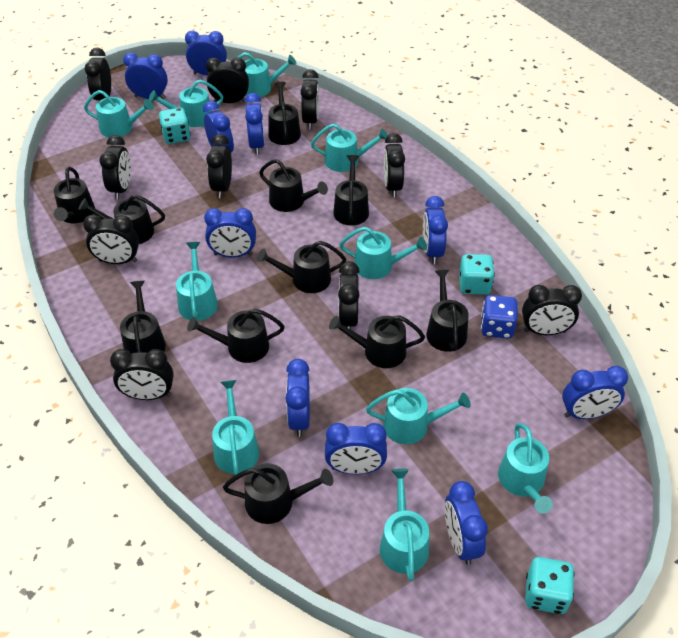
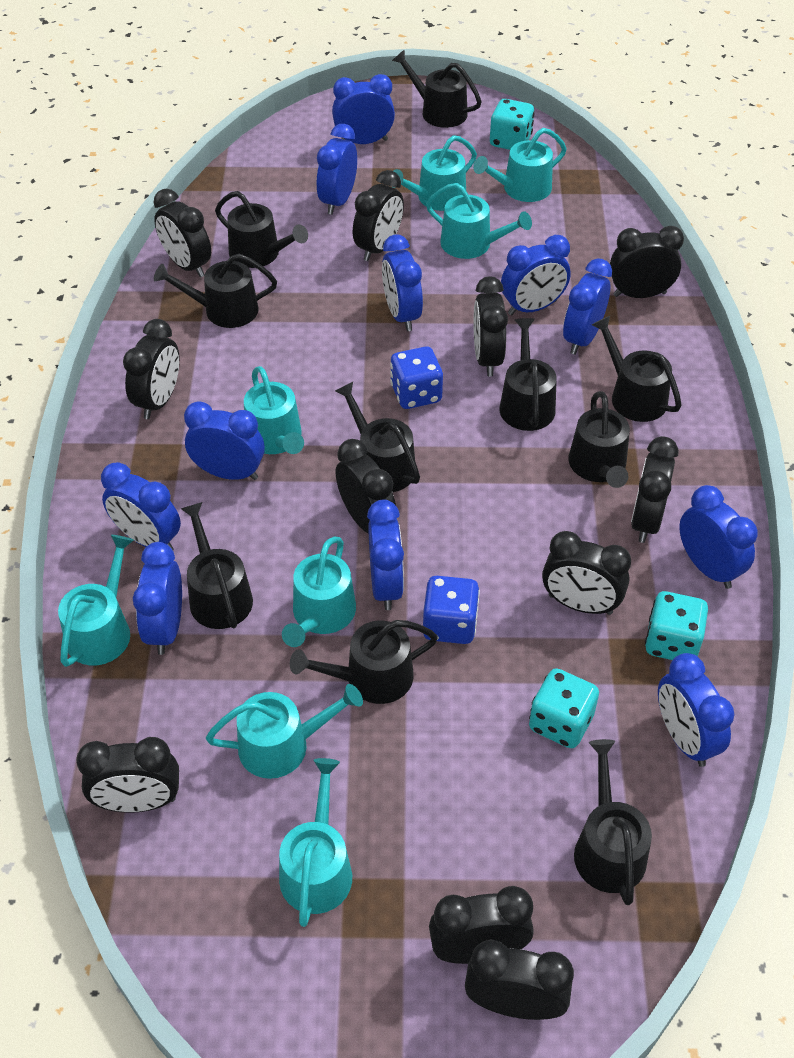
black clock: [83,215,139,264] [85,48,111,101] [99,135,131,200] [110,349,174,400] [206,57,249,103] [206,134,232,198] [301,69,319,130] [338,261,360,330] [384,133,405,198] [522,285,582,335] = 10 -> [76,737,179,813] [123,319,180,419] [153,189,211,277] [336,439,396,533] [353,170,404,261] [429,886,534,964] [465,939,574,1020] [473,276,508,376] [542,531,631,615] [610,226,684,298] [631,436,678,543] = 11
black watering can: [54,167,95,224] [78,195,165,244] [120,281,166,353] [187,309,285,363] [223,463,333,524] [257,241,346,293] [259,159,328,212] [268,82,301,145] [329,315,425,368] [333,155,369,226] [426,270,469,352] = 11 -> [154,254,277,328] [181,502,253,629] [215,191,308,268] [290,620,438,704] [335,382,420,492] [392,49,482,128] [499,318,557,431] [568,391,630,488] [574,739,652,905] [592,316,682,422] = 10
blue clock: [123,52,168,99] [185,30,227,76] [203,101,234,153] [204,208,256,258] [244,93,265,155] [286,359,310,437] [325,423,387,474] [423,196,448,264] [445,481,488,565] [562,366,628,419] = 10 -> [101,462,181,550] [133,542,182,655] [184,401,265,480] [317,124,357,215] [332,74,395,144] [367,500,404,610] [382,235,423,331] [501,235,571,315] [563,258,612,355] [658,653,735,767] [679,485,758,589] = 11
blue dice: [481,295,518,339] = 1 -> [390,347,443,409] [423,576,480,644] = 2
turquoise watering can: [84,90,154,137] [149,80,223,127] [176,242,218,321] [212,380,259,475] [238,52,297,97] [311,124,388,172] [339,227,427,279] [366,388,471,444] [380,468,429,581] [498,423,553,514] = 10 -> [58,535,134,667] [206,684,363,779] [244,366,304,454] [279,758,352,927] [282,537,356,647] [391,135,477,211] [426,183,532,259] [473,128,567,202] = 8

